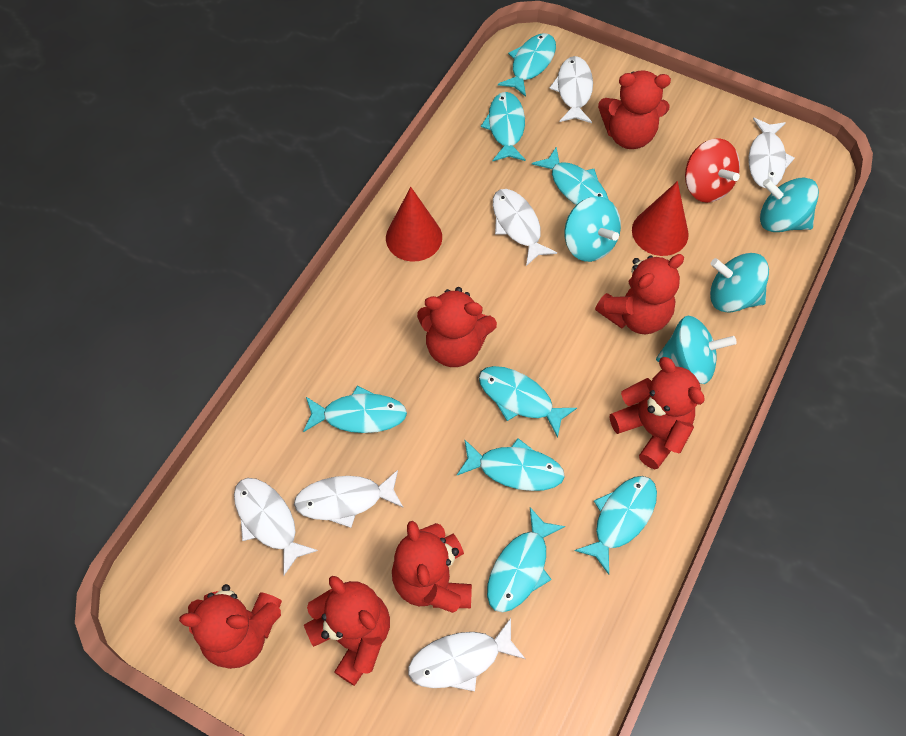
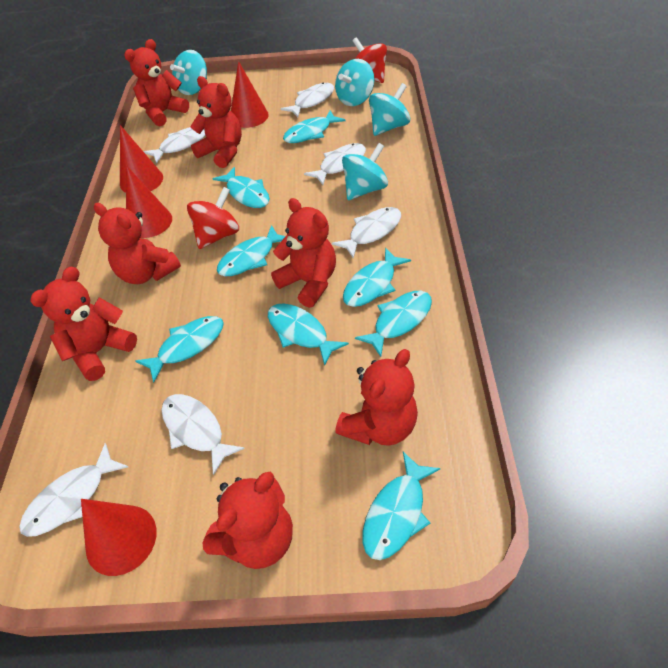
red cone: [386,187,442,261] [632,181,689,256] = 2 -> [81,499,156,576] [120,125,163,193] [126,166,172,238] [231,61,269,128] = 4
red spinning top: [685,138,740,203] = 1 -> [187,187,239,249] [352,37,387,83] = 2

